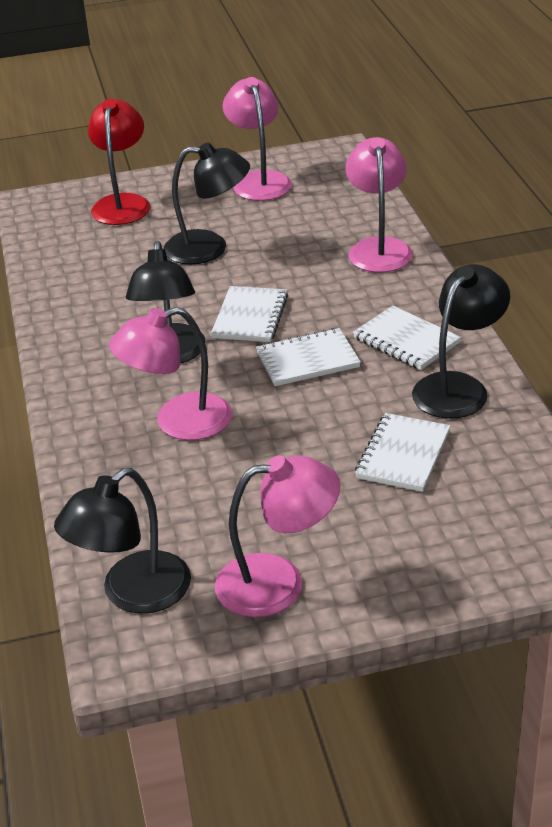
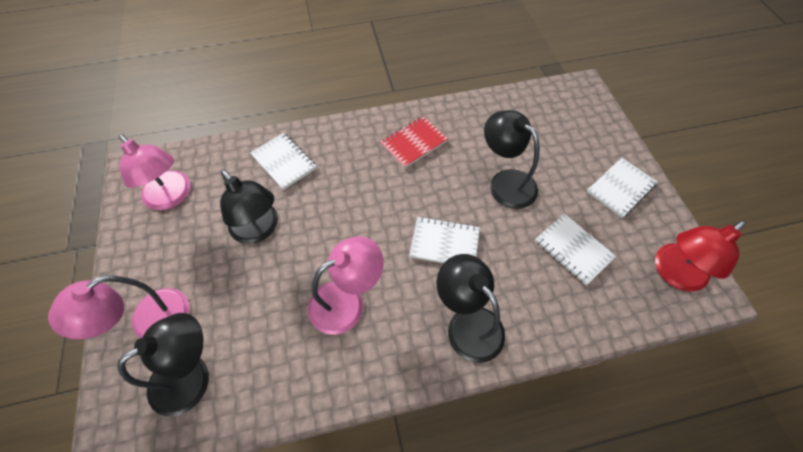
pink lamp: [109,307,232,440] [215,455,341,617] [223,77,292,201] [346,137,413,272] = 4 -> [48,276,190,339] [119,134,191,210] [308,236,383,335] = 3
red notebook: none = 0 -> [380,116,448,169] = 1

